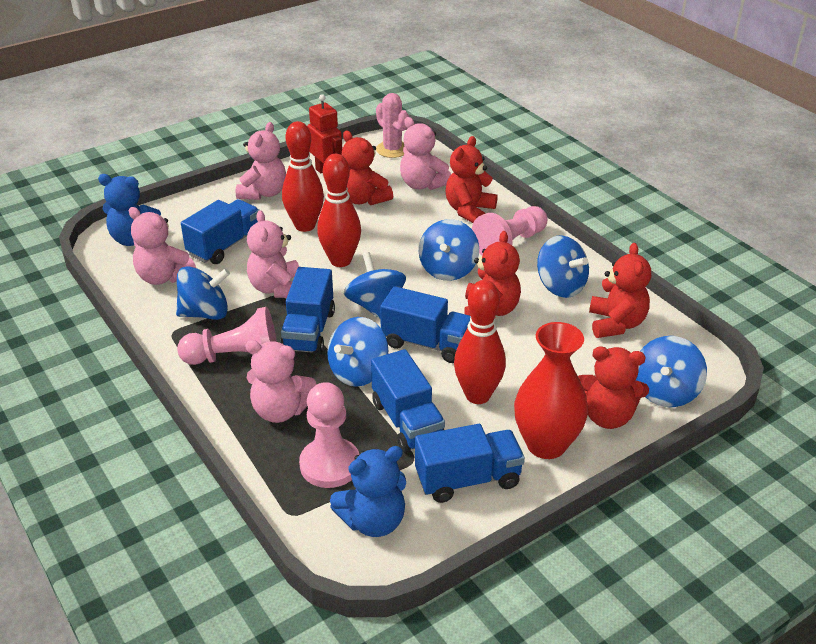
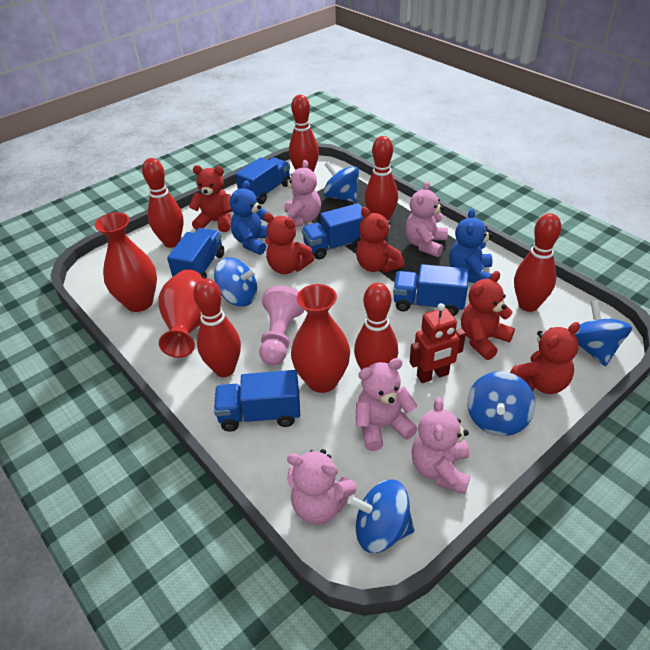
blue spinning top: [176,266,230,320] [327,317,388,387] [344,252,406,319] [419,219,479,281] [537,235,589,298] [636,336,707,407] = 6 -> [214,257,257,306] [323,161,359,202] [347,479,414,553] [467,371,536,436] [575,300,632,366] = 5
pink cactus: [376,93,409,158] = 1 -> none = 0
pink pawn: [177,307,277,365] [299,382,360,488] [472,206,547,256] = 3 -> [259,286,304,366] = 1
red bowling pin: [282,121,324,232] [317,154,361,267] [454,280,506,404] = 3 -> [142,158,184,248] [193,278,241,377] [289,95,319,172] [354,283,398,370] [365,136,398,220] [514,213,562,312] = 6
red vase: [514,322,588,459] = 1 -> [95,212,157,312] [158,269,203,358] [291,284,350,393] = 3

